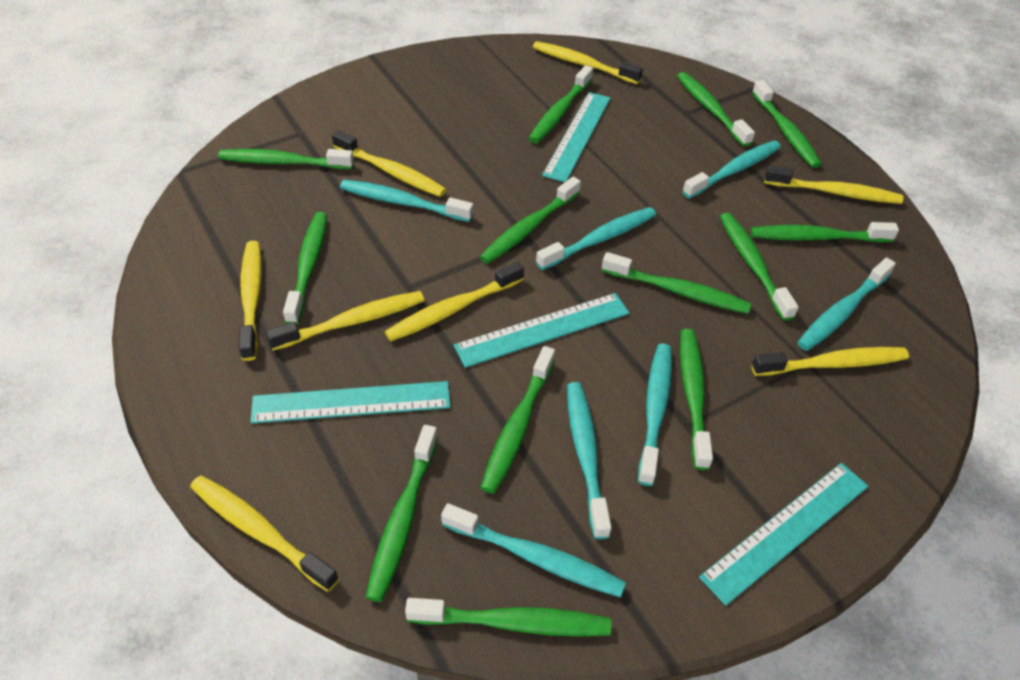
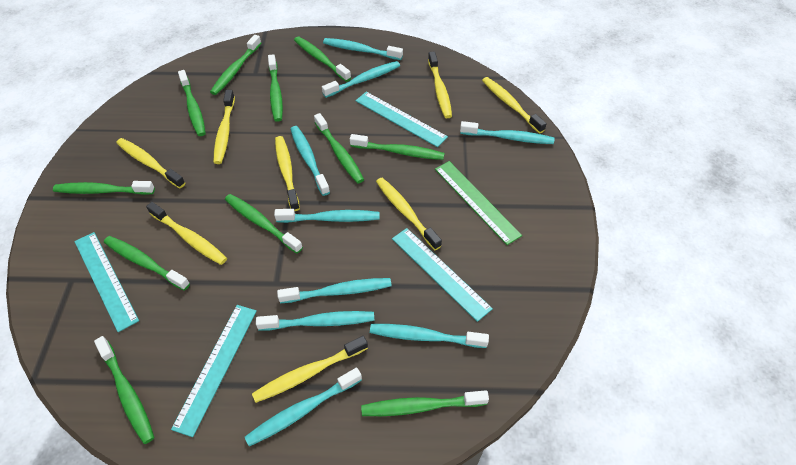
green ruler: none = 0 -> [435,161,522,245] = 1
green toothbrush: [218,149,354,169] [283,212,327,325] [366,425,438,602] [405,598,611,637] [479,177,581,264] [481,346,555,494] [528,65,593,143] [602,252,751,314] [677,72,755,147] [680,329,713,470] [720,213,799,321] [751,222,899,242] [752,80,822,168] = 13 -> [53,181,155,195] [94,336,155,444] [104,236,190,291] [178,70,206,136] [210,35,261,95] [225,194,303,253] [268,54,283,122] [294,36,351,82] [314,113,364,184] [350,134,445,160] [361,390,489,416] = 11
turquoise toothbrush: [340,180,473,222] [441,503,626,598] [536,207,656,270] [567,382,612,539] [638,344,672,486] [682,141,781,199] [797,257,896,351] = 7 -> [245,368,362,446] [256,311,374,331] [274,209,379,223] [277,278,392,303] [290,126,330,196] [322,61,400,98] [323,38,403,60] [370,324,489,348] [460,121,554,144] = 9

